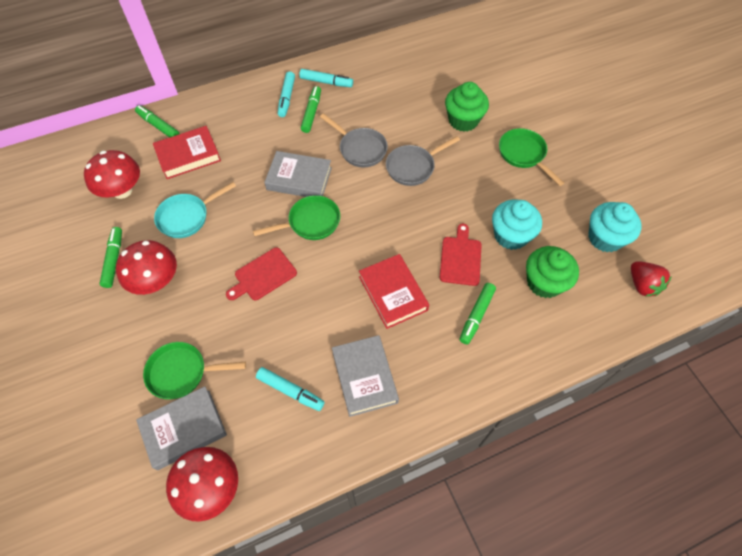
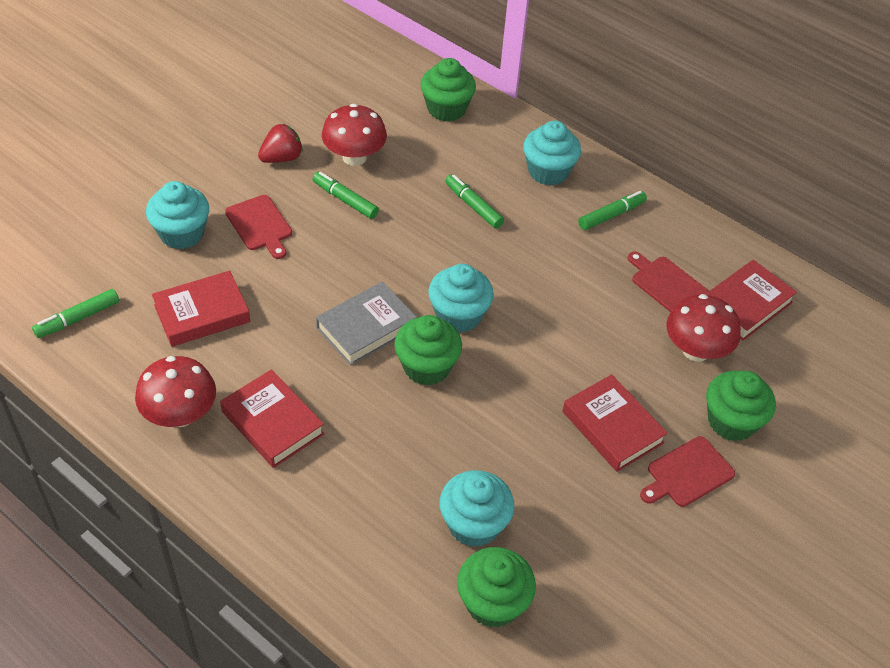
green cupcake: [445,82,489,132] [526,246,579,298] = 2 -> [394,315,462,386] [420,58,476,122] [457,547,536,628] [706,371,776,441] = 4
green pan: [143,342,246,399] [253,195,340,240] [499,128,564,186] = 3 -> none = 0
grey book: [136,386,227,470] [264,151,332,197] [332,335,399,417] = 3 -> [316,281,417,366] = 1
grey pan: [320,113,388,167] [386,136,460,186] = 2 -> none = 0
red book: [153,126,221,179] [359,254,429,329] = 2 -> [152,271,251,347] [220,369,324,468] [563,374,668,472] [705,260,797,341] = 4
red cutting board: [226,248,297,300] [440,224,482,286] = 2 -> [225,195,292,259] [627,252,709,312] [640,436,735,507] = 3
turquoise cupcake: [492,199,542,250] [589,202,641,252] = 2 -> [146,181,209,249] [428,264,494,333] [440,470,514,547] [523,120,581,186] = 4
turquoise marker: [256,367,325,411] [278,71,295,117] [299,69,353,87] = 3 -> none = 0
turquoise pan: [154,182,236,238] = 1 -> none = 0

